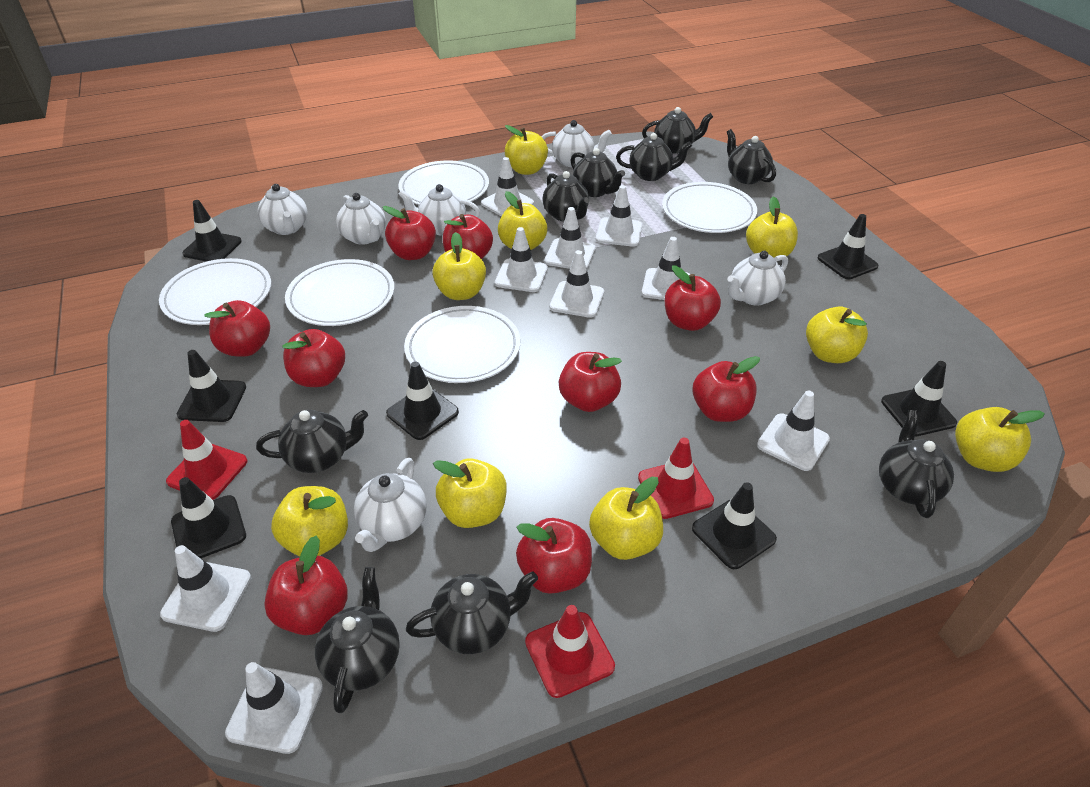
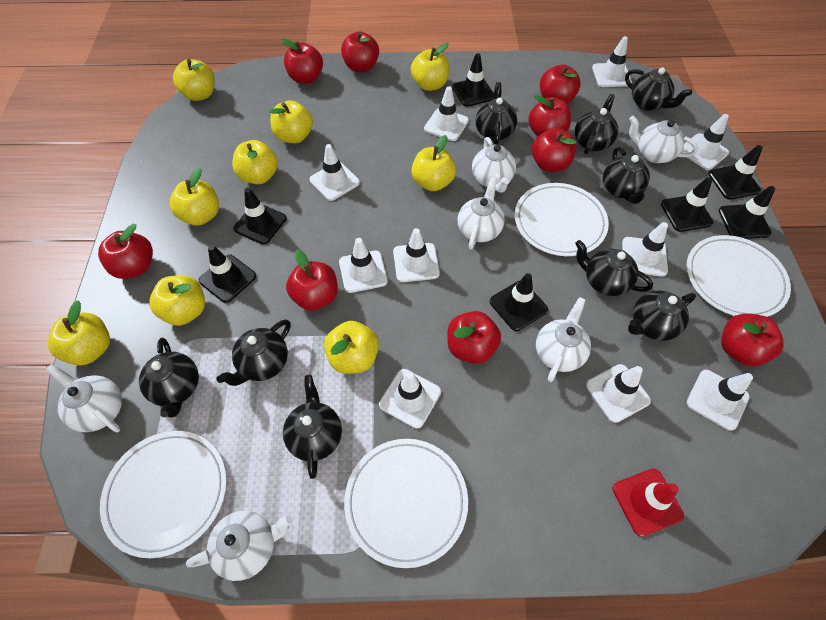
red traffic cone: [166,420,247,500] [525,605,615,698] [638,438,714,519] = 3 -> [612,469,684,537] = 1
white plate: [159,258,271,325] [285,259,394,326] [398,161,489,205] [404,306,520,383] [662,182,757,233] = 5 -> [100,431,227,558] [344,439,468,568] [515,183,609,256] [687,235,791,317] = 4
white traffic cone: [160,545,251,632] [225,662,323,754] [481,157,534,216] [495,227,548,292] [544,207,596,269] [550,250,604,318] [596,185,642,247] [642,237,690,300] [757,391,830,471] = 9 -> [310,144,360,201] [339,238,388,293] [379,369,441,429] [393,228,440,282] [424,86,469,141] [586,364,651,423] [592,36,632,87] [622,222,668,277] [681,114,729,170] [687,370,753,431] = 10

